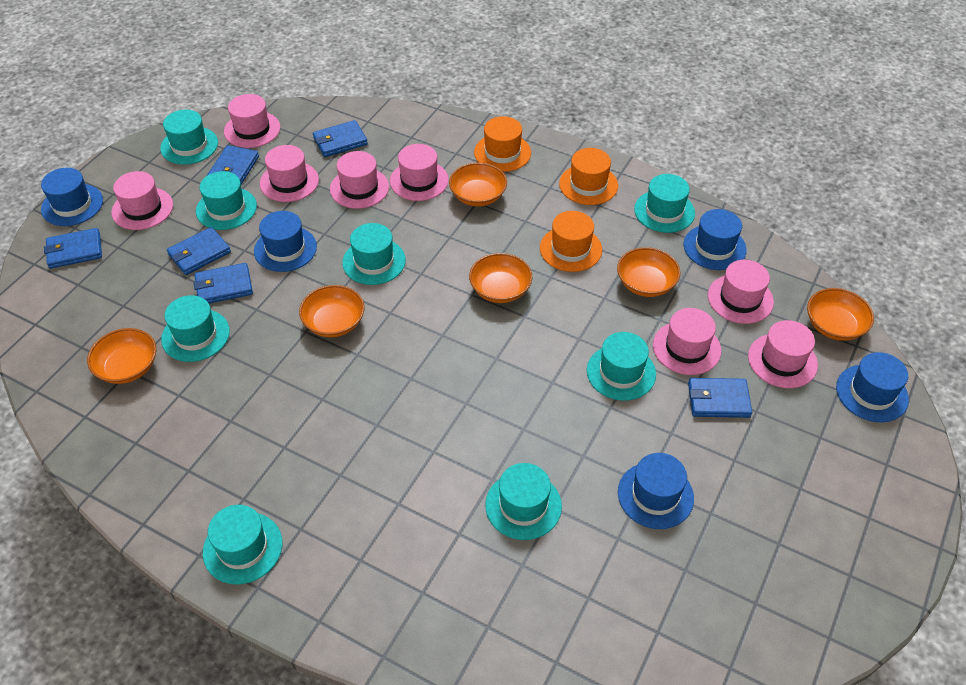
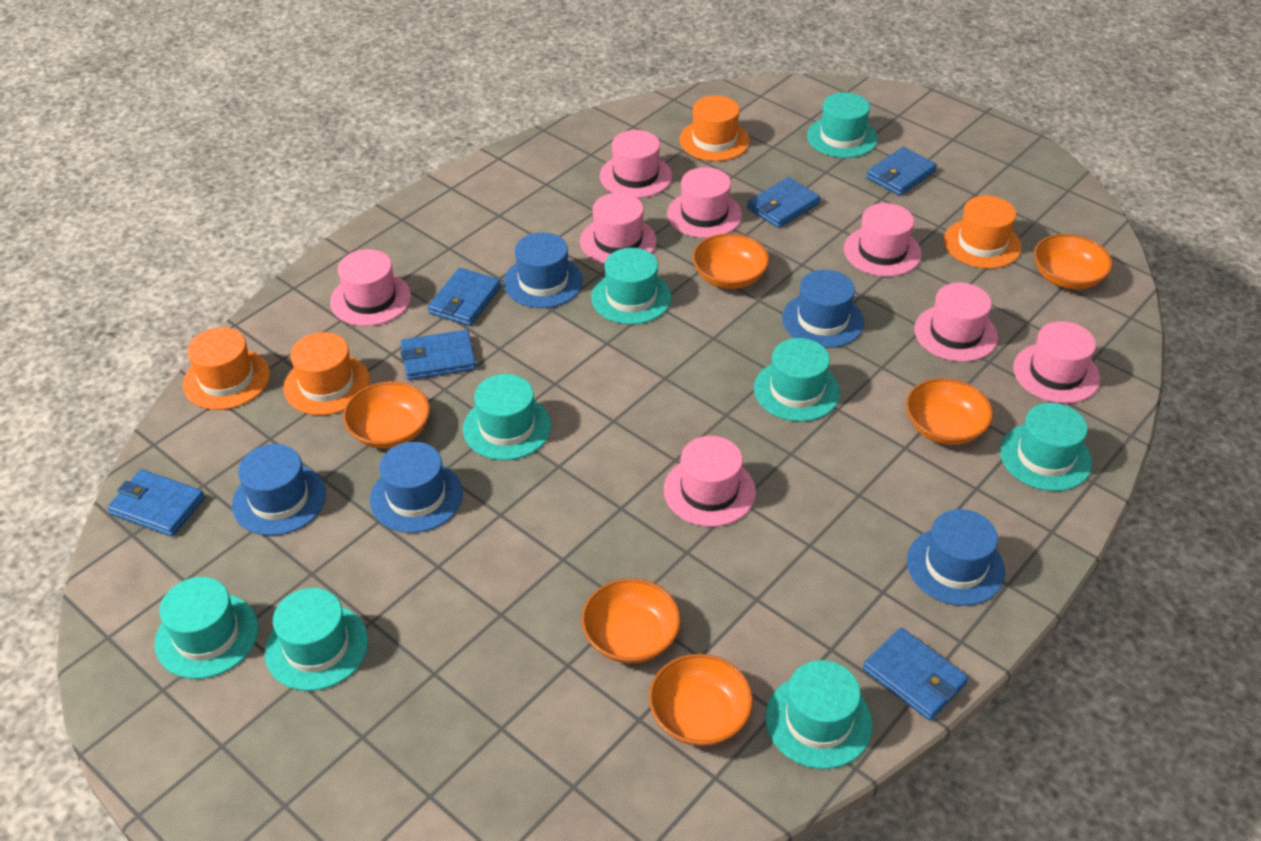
orange hat: [474,116,531,172] [540,211,602,272] [559,148,618,205] = 3 -> [183,327,270,410] [283,332,370,415] [679,95,750,161] [943,196,1022,269] = 4

